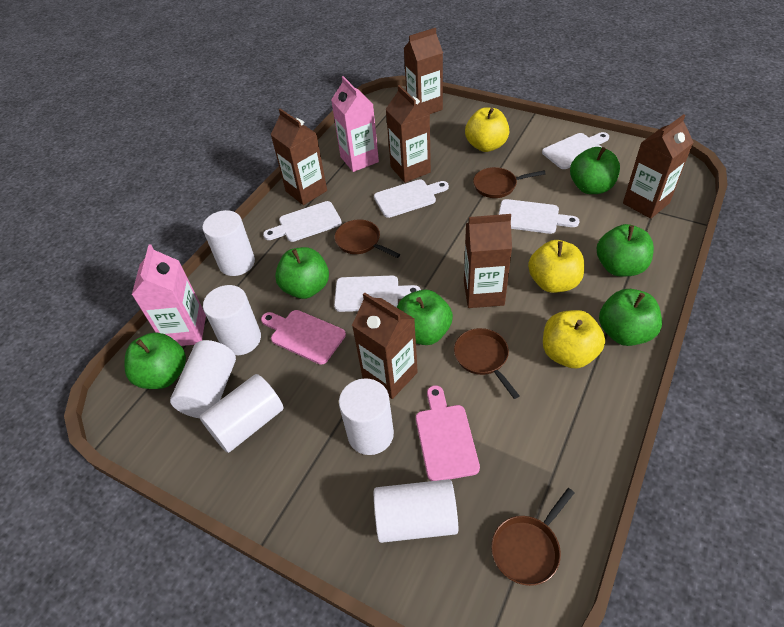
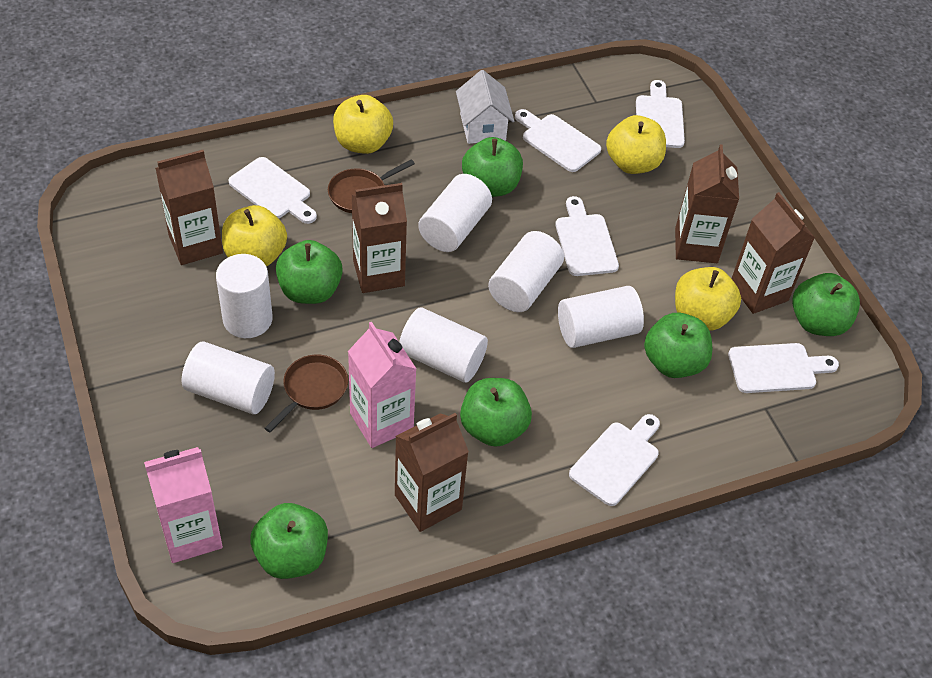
brown carton: [271,108,327,205] [352,292,418,399] [386,85,431,183] [404,28,443,114] [464,214,512,308] [623,114,693,219] = 6 -> [155,150,223,265] [352,183,407,293] [395,413,469,532] [675,145,739,263] [731,192,815,314] = 5
brown pan: [334,220,400,258] [454,328,520,399] [473,167,546,198] [491,488,575,586] = 4 -> [264,355,348,432] [328,159,415,213] = 2
pink cutting board: [261,310,346,365] [416,385,480,481] = 2 -> none = 0
white cutting board: [263,201,342,242] [334,276,421,312] [374,179,449,218] [498,199,580,234] [542,132,609,169] = 5 -> [228,157,317,224] [515,109,601,172] [555,196,619,276] [569,414,660,506] [636,80,685,148] [728,343,839,393] = 6
white house: none = 0 -> [456,70,514,144] = 1
yellow apple: [465,107,509,152] [528,240,584,293] [543,310,605,368] = 3 -> [222,205,287,266] [333,95,393,154] [606,115,666,174] [675,267,741,331] = 4

